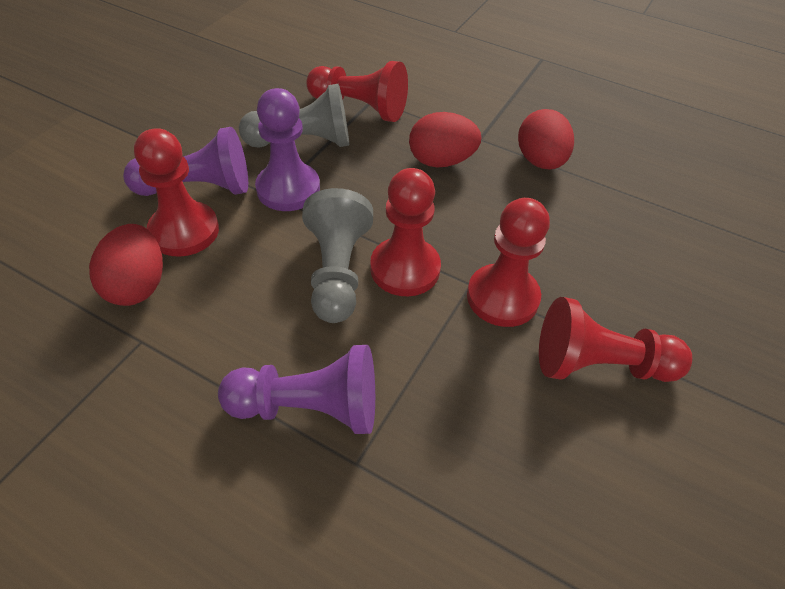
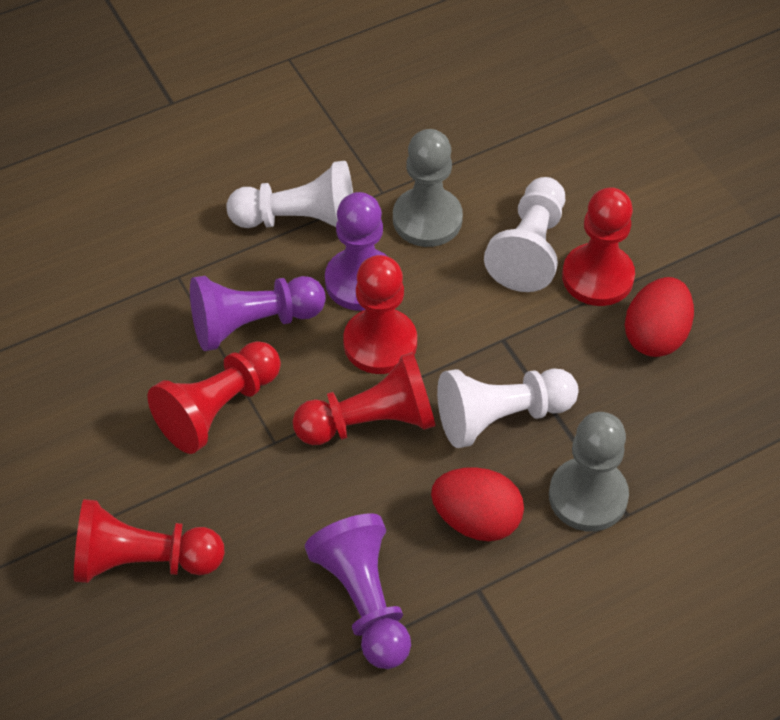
red egg: [89,224,163,306] [409,112,481,167] [518,109,574,170] = 3 -> [431,467,524,541] [625,277,694,357] = 2
white pawn: none = 0 -> [226,161,353,228] [437,368,579,448] [484,177,565,292] = 3

